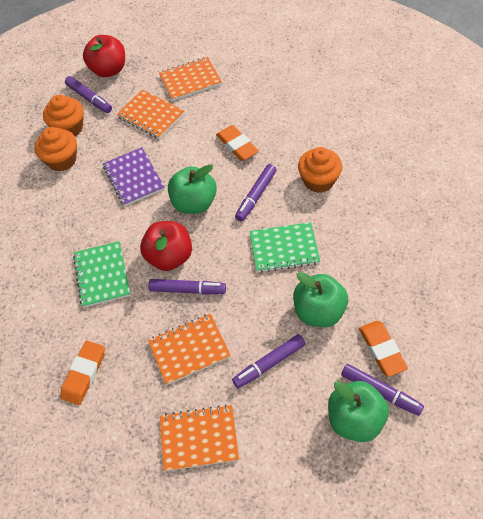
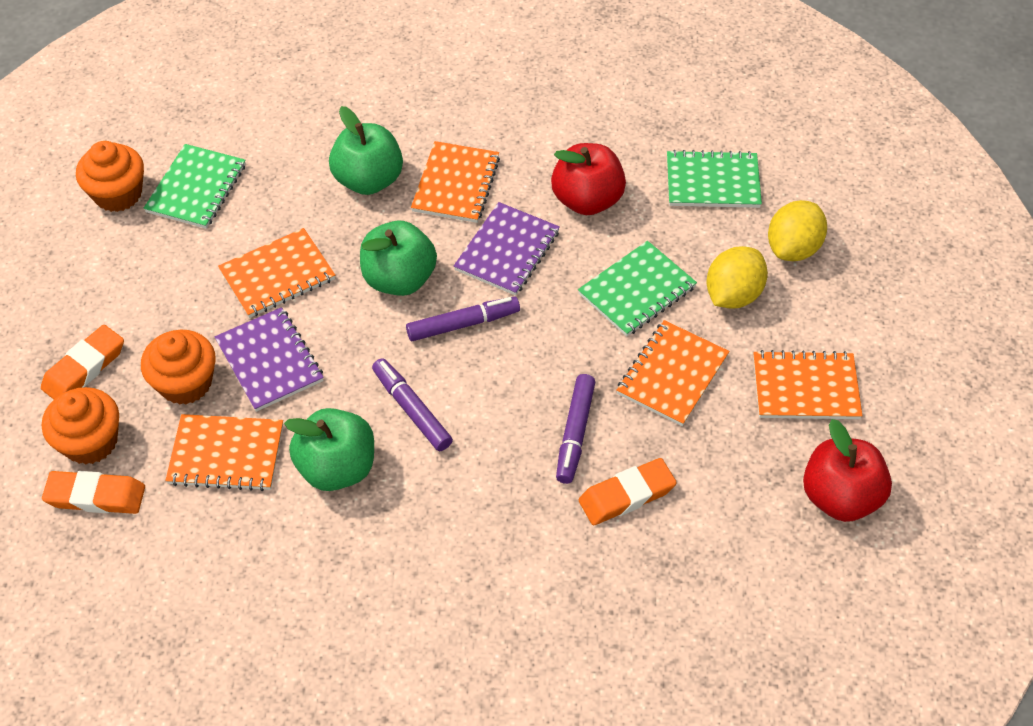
green notebook: [73,241,131,308] [249,222,320,273] = 2 -> [144,144,246,229] [578,241,697,337] [667,150,762,208] = 3
orange notebook: [116,90,184,139] [148,314,231,385] [159,57,222,101] [160,405,239,471] = 4 -> [165,414,283,491] [218,228,335,318] [411,141,500,223] [616,320,730,426] [753,350,863,419] = 5
purple marker: [65,76,112,113] [148,279,226,295] [232,334,306,388] [235,164,277,222] [341,364,424,416] = 5 -> [372,358,453,451] [406,297,520,341] [556,374,595,484] = 3
purple notebook: [103,147,165,206] = 1 -> [215,307,324,412] [454,202,560,296] = 2
yellow lemon: none = 0 -> [706,246,768,309] [768,200,827,261] = 2

